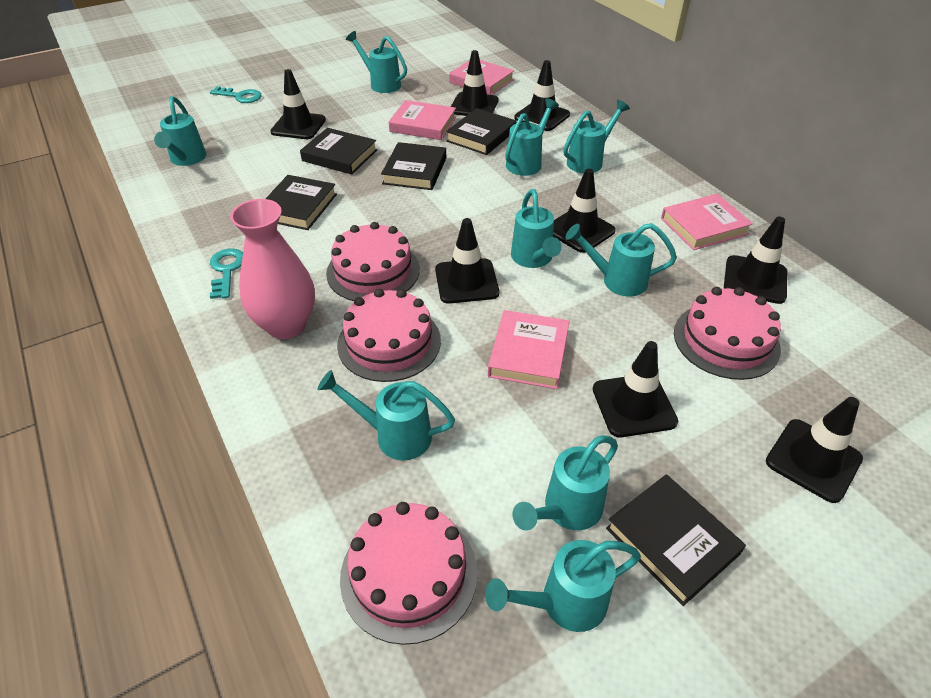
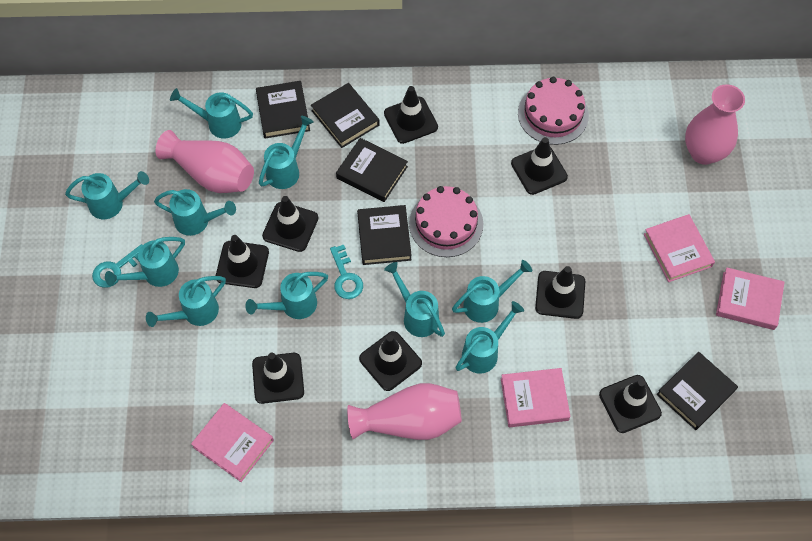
pink cake: [326,222,420,301] [337,289,441,382] [340,502,478,645] [674,287,781,380] = 4 -> [409,186,483,257] [518,77,589,145] = 2
pink vase: [230,199,315,339] = 1 -> [155,130,254,193] [347,383,462,440] [685,84,745,165] = 3
turquoise watering can: [154,96,206,166] [317,370,455,461] [346,31,407,93] [485,540,641,632] [505,99,559,176] [511,189,562,268] [512,435,618,531] [563,100,630,173] [565,223,677,297] = 9 -> [65,171,149,219] [105,237,185,287] [146,276,226,327] [154,189,236,236] [170,88,253,139] [245,272,328,319] [259,116,314,189] [384,262,445,337] [452,260,532,323] [455,301,524,374] = 10

